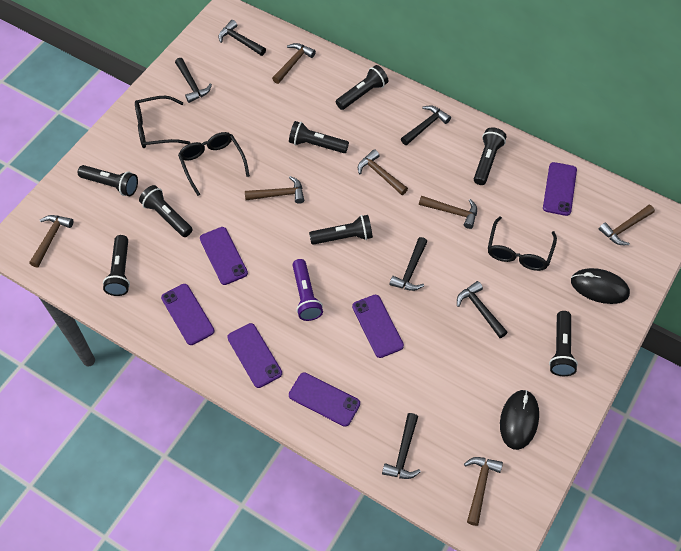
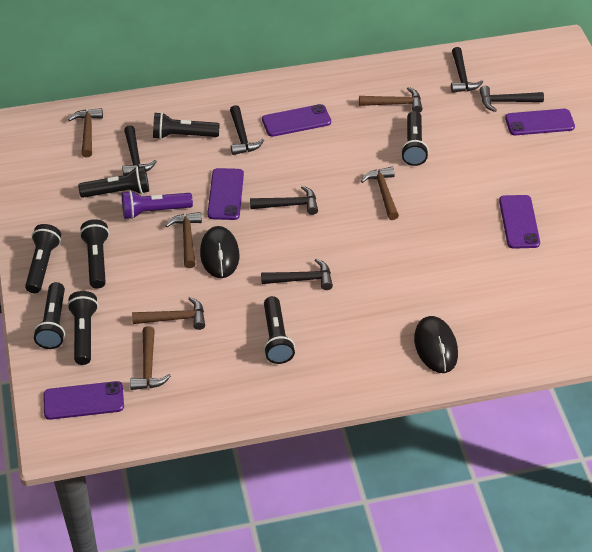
black glasses: [135,96,190,148] [178,132,250,196] [488,217,557,271] = 3 -> none = 0
brown hammer: [29,215,74,268] [245,176,304,204] [272,43,316,84] [358,149,408,195] [419,196,477,229] [464,457,503,526] [599,205,655,245] = 7 -> [68,108,103,157] [130,326,171,390] [132,297,205,330] [165,212,202,268] [359,87,422,113] [361,167,399,220] = 6
purple phone: [161,284,215,345] [200,227,248,285] [227,323,282,388] [289,372,360,427] [352,295,404,358] [543,162,577,216] = 6 -> [43,381,124,420] [207,168,244,220] [262,104,331,137] [499,195,540,249] [505,109,575,135] = 5

